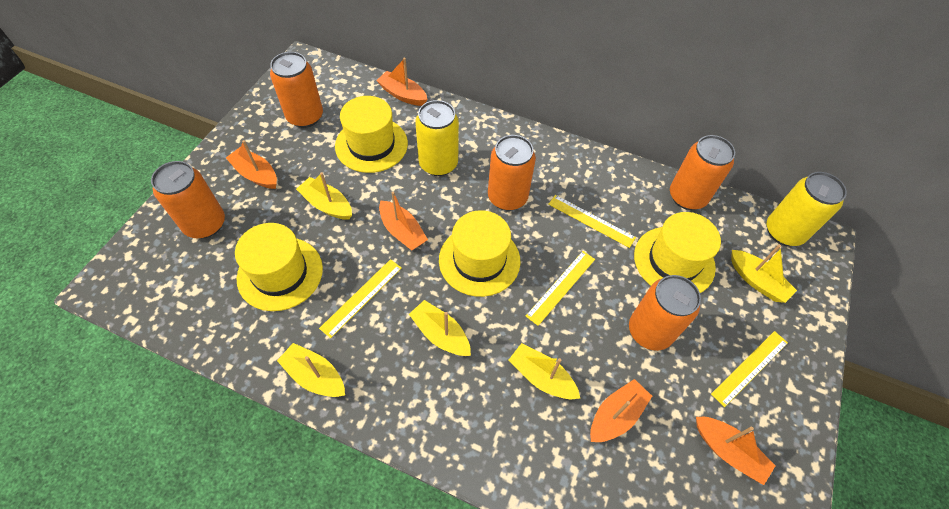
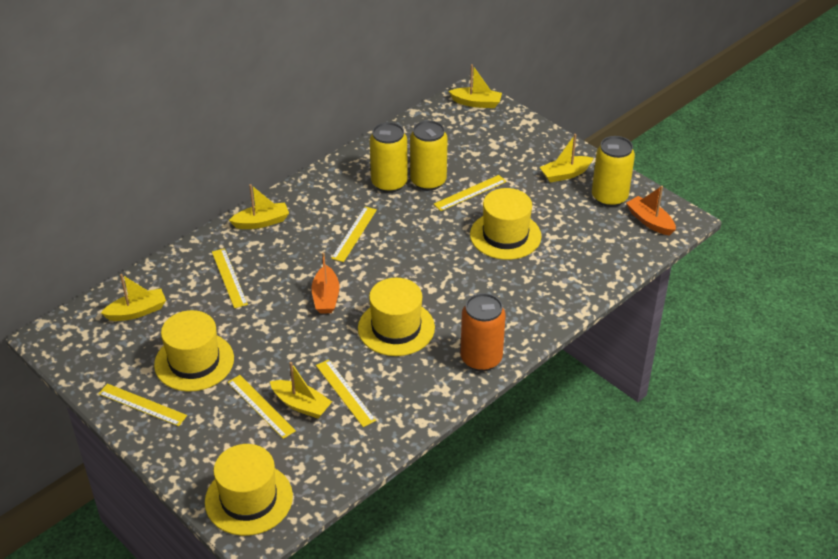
orange boat: [226,140,277,189] [376,58,428,106] [379,191,428,251] [590,379,652,442] [696,417,775,485] = 5 -> [312,252,340,314] [626,186,676,236] = 2
orange can: [151,161,225,239] [270,52,323,128] [488,135,536,211] [629,275,701,351] [670,135,735,210] = 5 -> [460,293,506,371] = 1
yellow can: [415,100,459,176] [767,172,847,246] = 2 -> [370,122,408,193] [410,120,448,191] [592,136,635,207] = 3
yellow ruler: [319,259,402,338] [526,251,595,326] [548,195,636,248] [711,331,788,407] = 4 -> [98,384,187,426] [212,248,248,308] [228,375,296,439] [316,359,376,427] [331,207,377,262] [434,175,507,211] = 6

